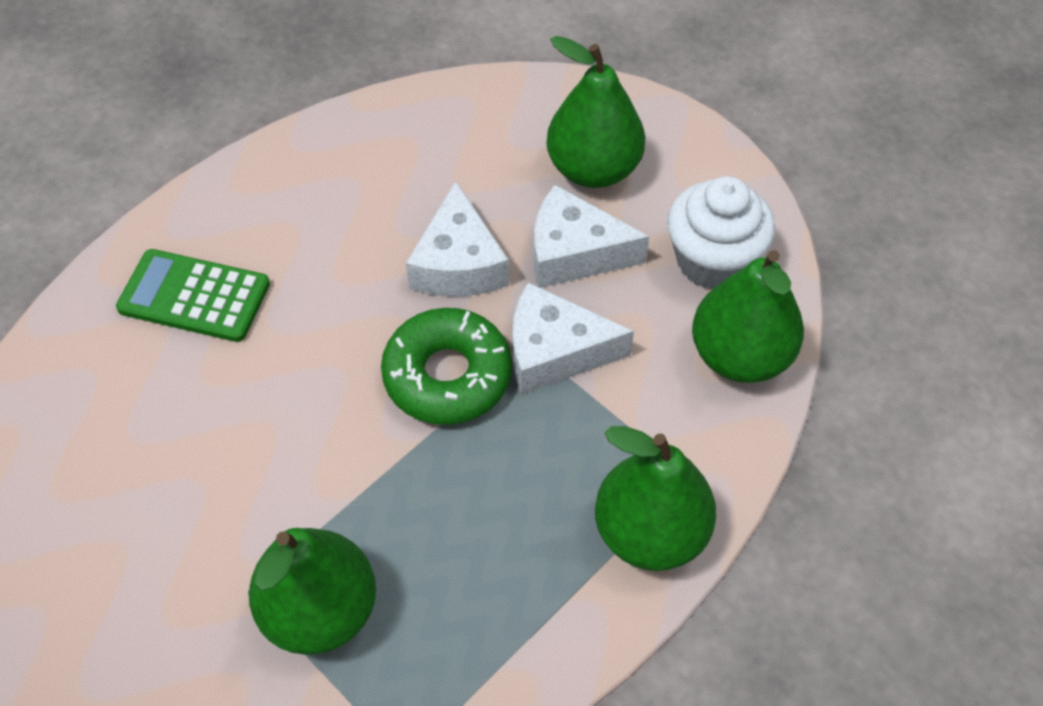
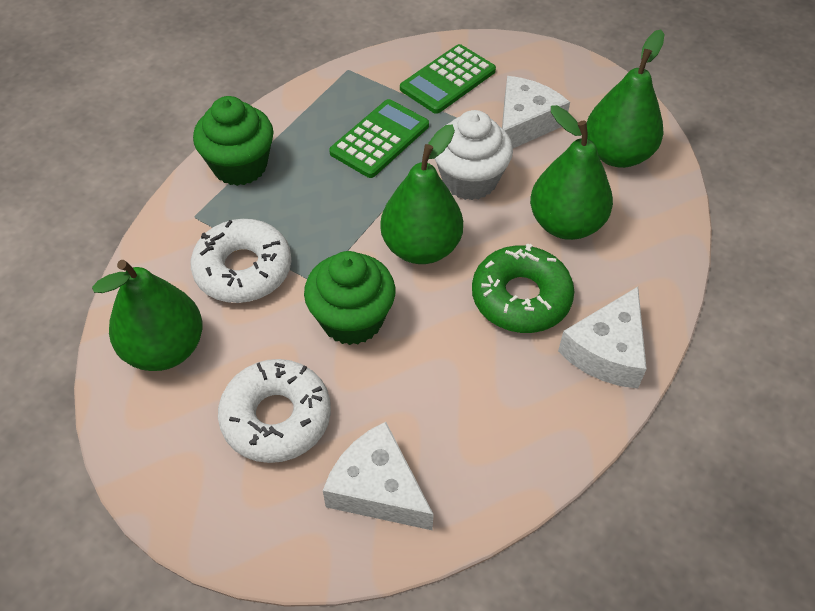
green calculator: [116,249,270,342] = 1 -> [329,99,429,178] [400,44,496,114] = 2
green cupcake: none = 0 -> [193,96,274,186] [304,251,395,345] = 2
white donut: none = 0 -> [191,219,291,303] [218,359,331,463] = 2

